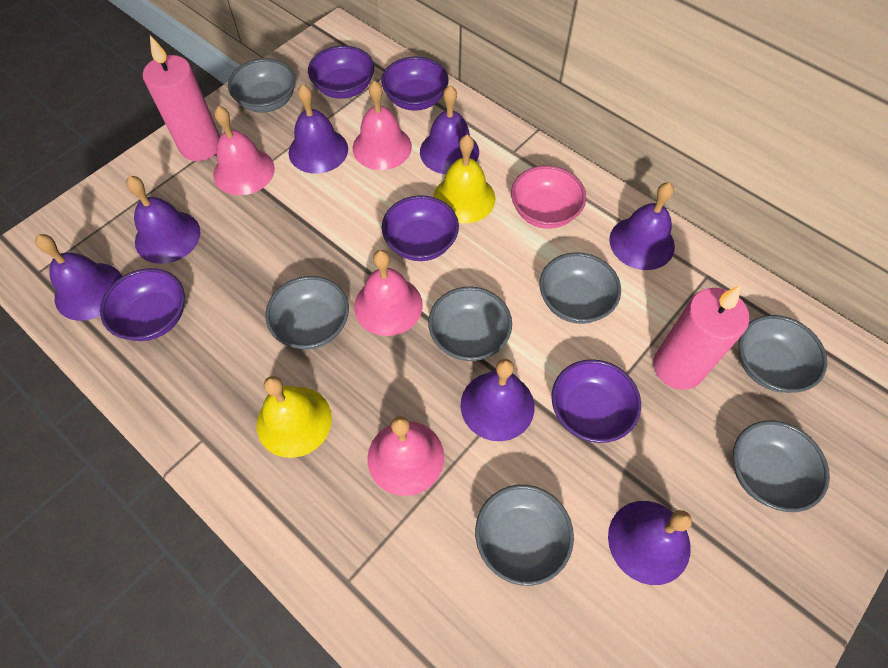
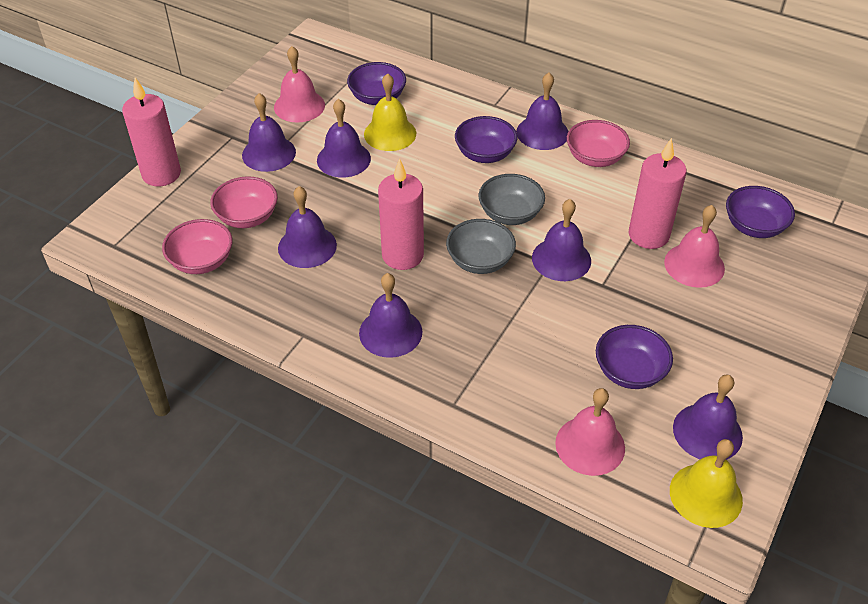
grey bowl: [228,58,296,113] [265,276,349,350] [428,287,512,361] [475,485,574,586] [540,252,621,324] [733,420,830,512] [739,315,827,393] = 7 -> [446,219,516,274] [478,174,545,225] = 2
pink bell: [213,106,275,195] [353,80,412,170] [354,250,423,336] [367,416,444,496] = 4 -> [274,46,325,123] [555,388,625,476] [664,205,725,288] = 3
pink bowl: [511,166,586,229] = 1 -> [162,219,233,274] [210,176,278,228] [567,120,630,167] = 3
pink candle: [143,36,220,161] [653,285,749,390] = 2 -> [122,78,181,186] [378,159,424,270] [629,138,686,249] = 3
purple bowl: [100,268,185,341] [308,45,374,99] [381,56,449,111] [382,195,459,261] [551,359,641,443] = 5 -> [347,62,406,105] [455,116,517,163] [596,325,673,389] [726,186,795,238] = 4

